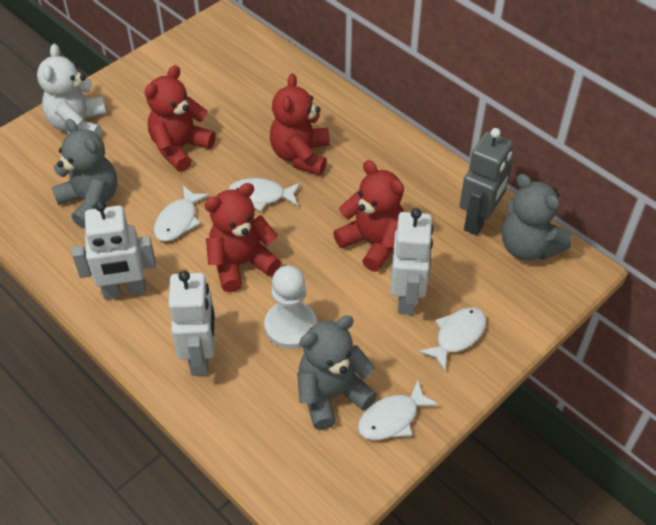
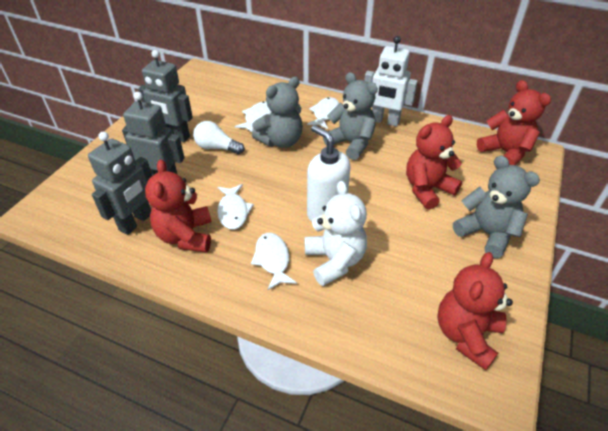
grey robot: [459,128,513,235] = 1 -> [88,132,152,235] [122,92,185,176] [138,50,193,142] = 3
white light bulb: none = 0 -> [193,121,244,155] = 1
white pawn: [264,266,317,349] = 1 -> none = 0
white robot: [72,201,156,299] [168,270,215,376] [390,208,433,315] = 3 -> [364,36,418,127] = 1
white soap dispenser: none = 0 -> [307,125,350,222] = 1

